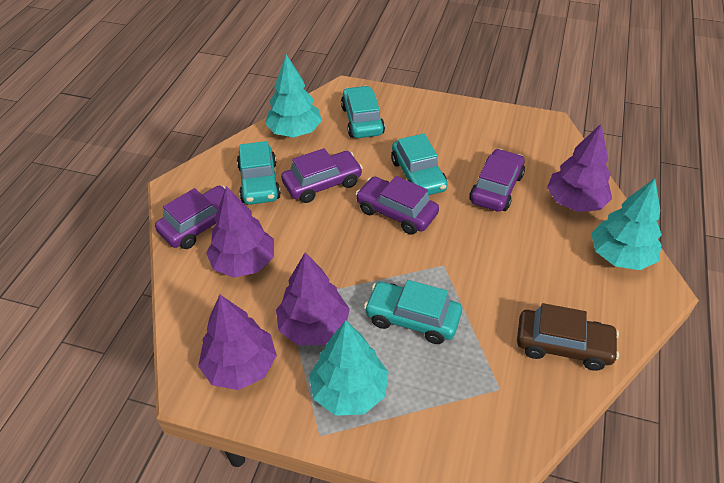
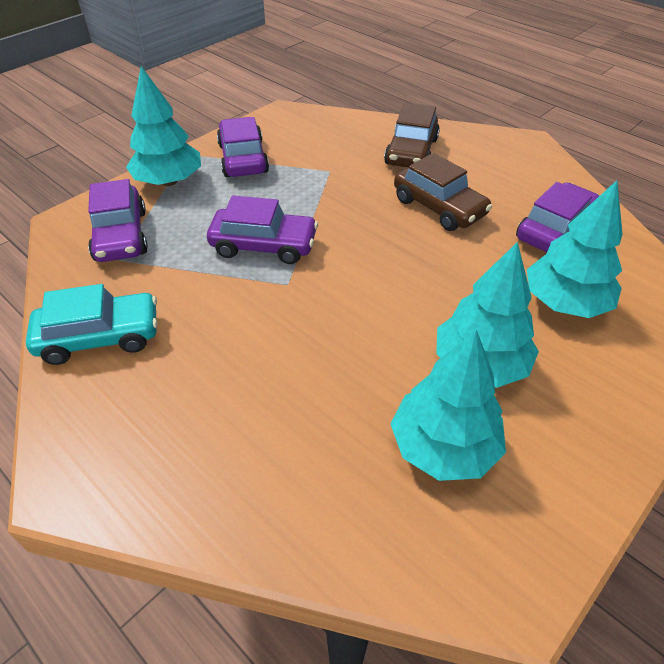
brown car: [517,303,619,371] = 1 -> [384,103,440,167] [394,153,492,231] = 2
purple tree: [198,295,277,390] [206,186,274,278] [276,252,350,345] [547,124,612,212] = 4 -> none = 0
turquoise car: [237,141,281,205] [341,86,385,138] [364,280,462,344] [391,133,448,195] = 4 -> [26,284,158,365] = 1
turquoise tree: [265,55,322,137] [309,320,388,416] [591,178,662,270] = 3 -> [126,66,201,186] [391,329,506,481] [436,242,539,388] [527,180,623,318] = 4

